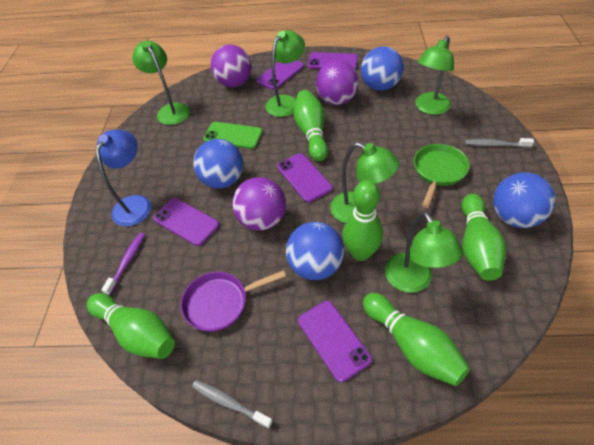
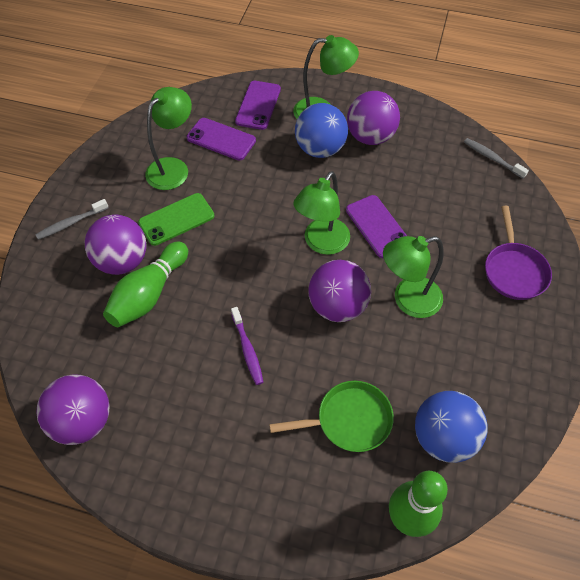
blue ball: [193,139,243,189] [286,222,344,280] [361,46,403,91] [493,172,555,228] = 4 -> [295,103,348,158] [415,391,488,463] = 2
blue lamp: [96,130,151,226] = 1 -> none = 0
green bowling pin: [87,293,175,359] [294,90,328,161] [342,180,383,261] [363,293,470,386] [461,194,506,281] = 5 -> [103,242,188,327] [389,471,448,537] = 2
green lamp: [132,41,190,125] [265,30,305,117] [330,143,399,223] [385,212,463,293] [416,36,454,115] = 5 -> [145,87,192,190] [293,35,359,119] [293,171,350,255] [383,236,444,318] = 4
purple ball: [211,45,251,87] [232,177,286,231] [316,60,359,105] = 3 -> [36,374,110,445] [85,215,146,275] [308,260,371,322] [347,91,400,145] = 4
purple phone: [153,198,219,246] [256,60,304,90] [277,153,332,203] [298,301,372,382] [308,52,358,69] = 5 -> [187,118,256,160] [235,81,281,130] [346,195,407,258] = 3

